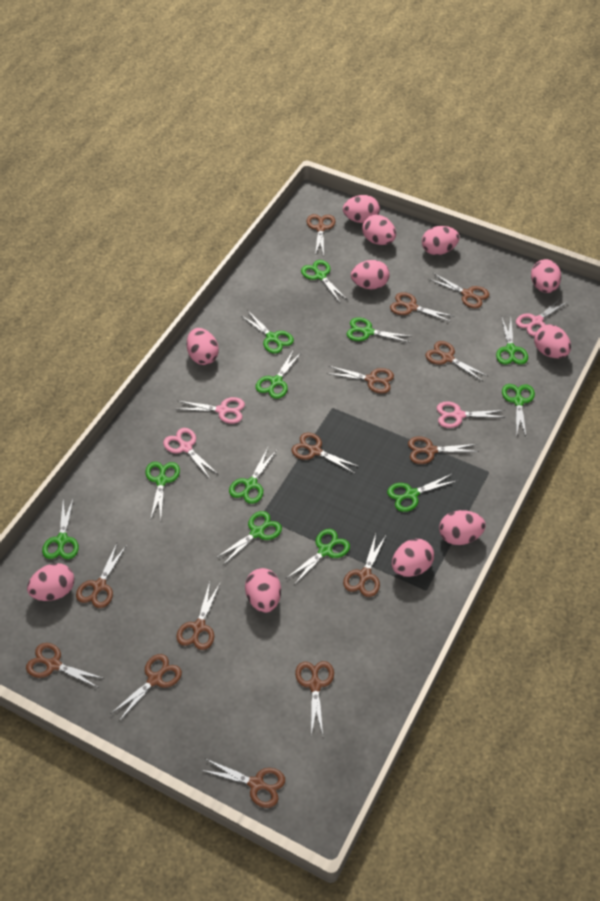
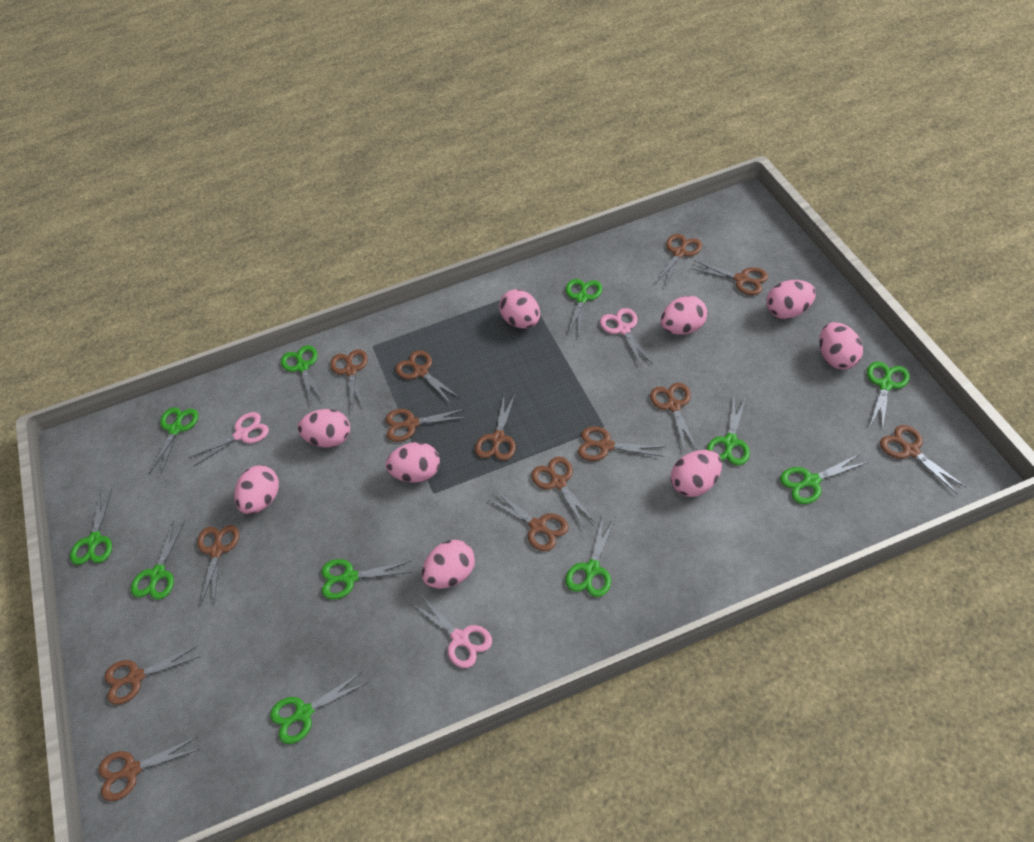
green scissors: [42,497,79,559] [145,462,180,521] [216,511,282,565] [229,448,277,504] [240,310,294,354] [256,349,302,399] [287,529,350,585] [301,260,348,302] [346,317,412,343] [387,473,458,512] [496,318,528,365] [502,384,535,437] = 12 -> [70,489,112,565] [131,520,185,600] [149,407,198,474] [270,672,367,744] [281,345,323,404] [321,559,411,600] [565,516,616,597] [566,279,602,335] [707,397,750,466] [780,453,868,504] [867,361,910,430] = 11
pink egg: [27,563,74,601] [187,328,219,365] [245,568,281,613] [343,195,380,223] [351,260,390,289] [362,215,396,245] [392,539,434,577] [422,226,460,255] [439,510,486,545] [531,259,561,293] [534,325,571,358] = 11 -> [234,465,279,514] [298,409,350,448] [386,442,440,483] [422,540,475,589] [499,289,540,329] [661,296,707,335] [671,450,722,497] [767,280,816,319] [819,322,863,370] = 9
pink scissors: [163,428,218,479] [177,397,245,424] [437,401,506,428] [516,297,569,336] = 4 -> [189,412,269,467] [412,595,492,668] [600,308,652,367] = 3

